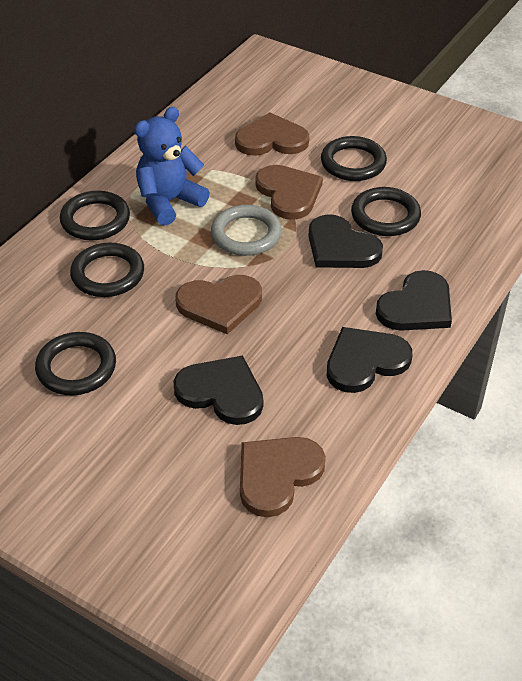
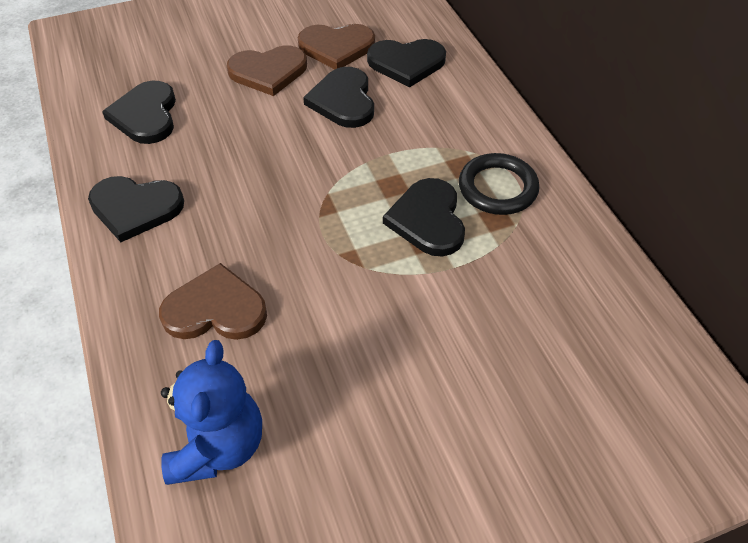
black heart: [174,355,263,425] [308,214,383,268] [327,327,412,393] [376,270,452,331] = 4 -> [88,176,184,242] [102,81,176,144] [303,67,374,128] [367,39,446,88] [383,178,465,256] = 5
black ring: [35,332,116,395] [60,191,130,240] [70,243,144,297] [321,136,387,181] [351,187,421,236] = 5 -> [459,153,540,215] = 1
brown heart: [175,275,262,335] [235,112,309,156] [240,437,326,517] [255,165,323,220] = 4 -> [159,263,267,340] [227,45,307,96] [298,24,375,69] = 3
grey ring: [211,205,282,256] = 1 -> none = 0

